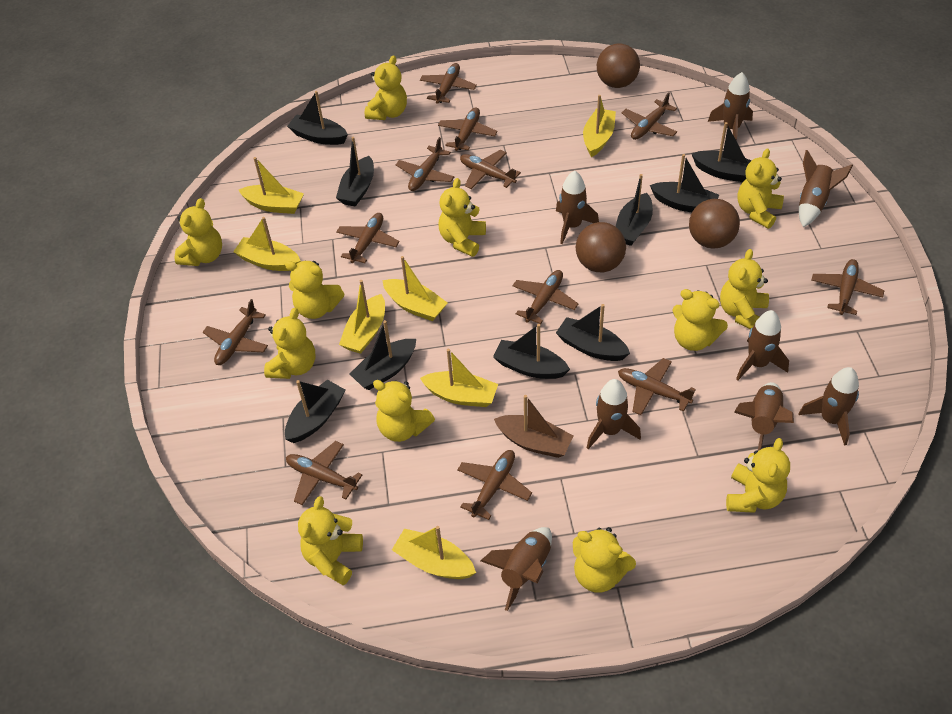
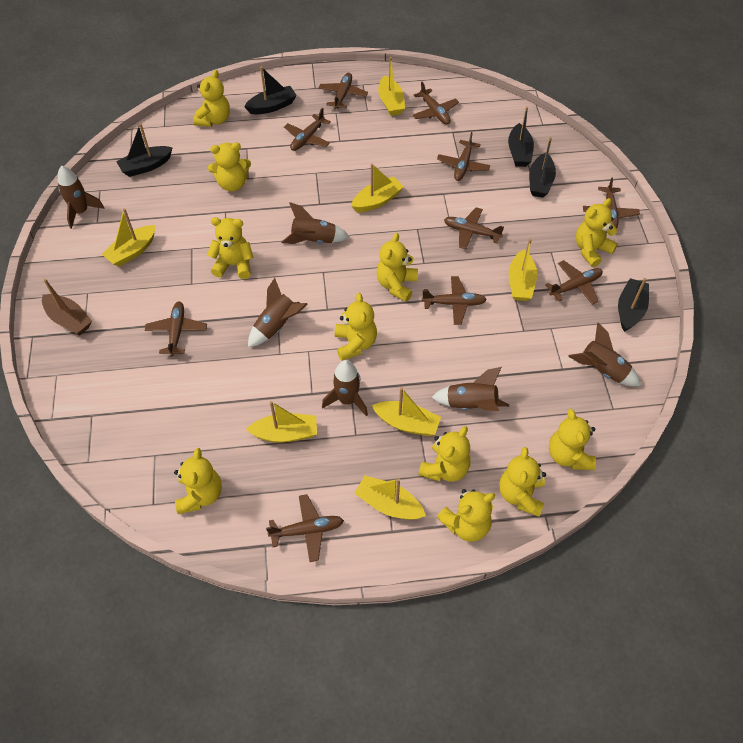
black boat: [285,380,346,443] [287,91,348,145] [336,137,374,207] [350,320,416,390] [493,324,570,379] [556,304,630,361] [616,174,653,246] [650,154,719,212] [691,122,751,182] = 9 -> [116,123,173,177] [244,67,297,114] [508,107,534,167] [529,137,556,198] [618,278,649,332] = 5
brown ball: [576,222,626,272] [597,43,640,88] [689,199,740,249] = 3 -> none = 0
brown plane: [203,299,268,365] [286,441,363,505] [336,213,400,263] [396,137,455,191] [420,63,477,104] [438,107,498,151] [457,450,532,520] [460,150,521,189] [512,270,578,324] [618,358,696,415] [622,92,677,140] [811,259,884,315] = 12 -> [145,301,207,357] [266,494,344,562] [284,108,331,151] [318,73,368,109] [412,82,459,124] [422,276,487,325] [437,132,490,181] [444,207,504,249] [545,260,603,305] [583,177,640,228] = 10
brown rocket: [481,527,552,611] [556,171,599,244] [586,379,641,449] [708,72,753,141] [734,382,794,451] [736,310,789,380] [798,367,859,446] [799,150,853,227] = 8 -> [58,166,104,229] [248,278,307,347] [281,202,349,244] [322,360,368,417] [432,367,509,411] [568,322,641,386] = 6
yellow teddy bear: [174,198,222,266] [264,308,315,379] [285,261,344,319] [298,496,363,585] [365,55,407,120] [373,380,435,442] [438,178,486,257] [573,527,636,593] [672,289,728,351] [720,249,769,329] [726,438,790,513] [737,149,784,229] = 12 -> [174,448,222,514] [193,70,230,127] [207,217,254,279] [208,142,251,191] [335,293,377,361] [377,233,418,302] [418,426,470,482] [437,489,495,542] [499,447,546,517] [549,409,596,470] [576,198,618,267] = 11

